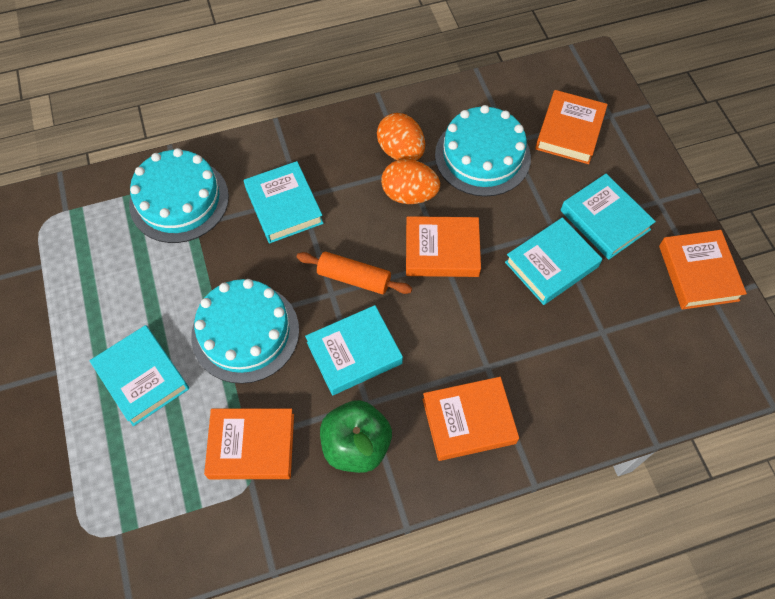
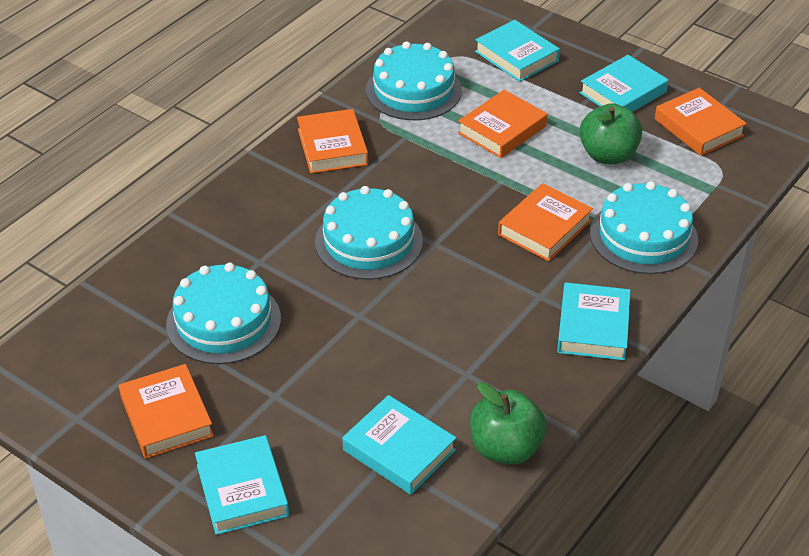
green apple: [320,400,392,473] = 1 -> [470,382,547,465] [579,103,642,164] = 2
orange egg: [377,113,425,161] [381,159,440,204] = 2 -> none = 0
orange rolling pin: [297,252,412,294] = 1 -> none = 0
turquoise cake: [129,148,229,243] [191,279,299,384] [435,105,531,197] = 3 -> [166,263,281,364] [315,186,423,280] [366,41,462,120] [590,181,698,274] = 4

